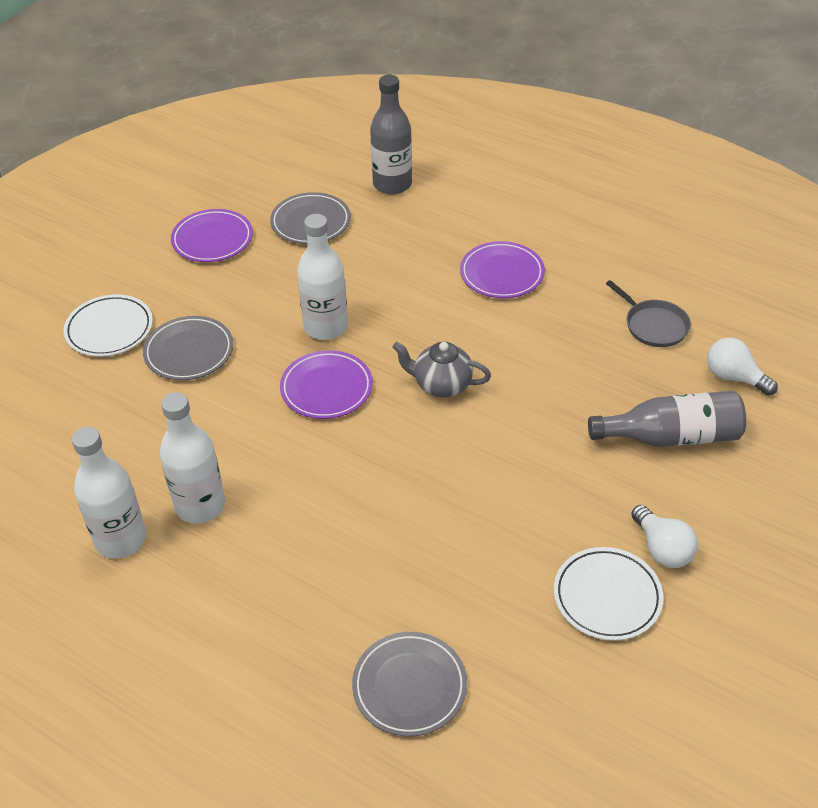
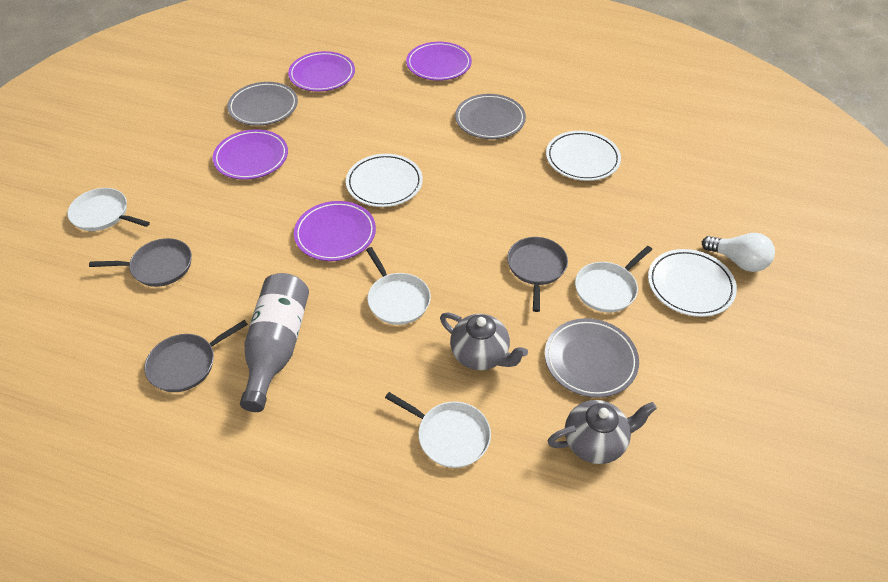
grey bottle: [370,75,412,194] [588,391,746,447] = 2 -> [240,273,309,412] = 1
grey pan: [606,280,691,347] = 1 -> [89,238,192,287] [144,320,248,392] [507,237,568,312] = 3
grey teapot: [393,342,491,398] = 1 -> [440,312,528,370] [548,400,657,464] = 2
purple plate: [171,209,253,262] [280,350,373,419] [460,241,545,298] = 3 -> [213,129,288,180] [288,51,355,91] [294,201,376,261] [406,42,472,81] = 4
white bottle: [72,427,146,558] [160,392,225,524] [297,214,348,340] = 3 -> none = 0
white light bulb: [631,505,698,568] [707,338,778,396] = 2 -> [702,233,775,272] = 1
white pan: none = 0 -> [67,188,150,231] [366,247,431,325] [385,392,491,468] [575,246,652,312] = 4
white plate: [64,294,153,357] [554,547,664,641] = 2 -> [346,154,423,207] [546,131,621,181] [648,249,737,317] = 3

